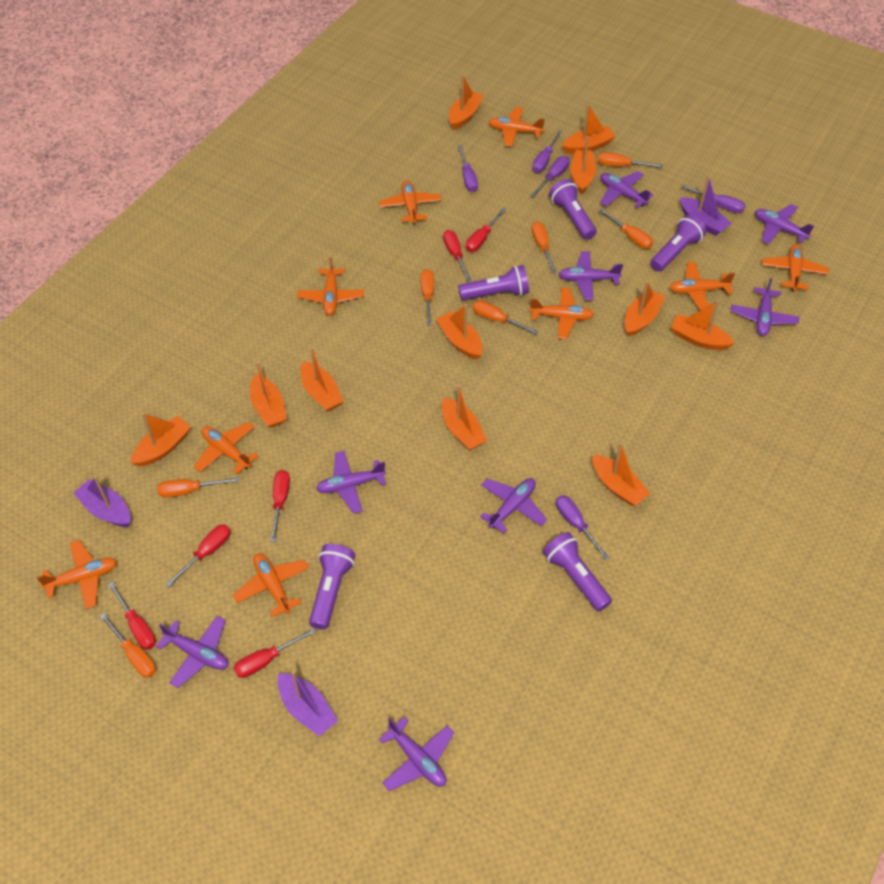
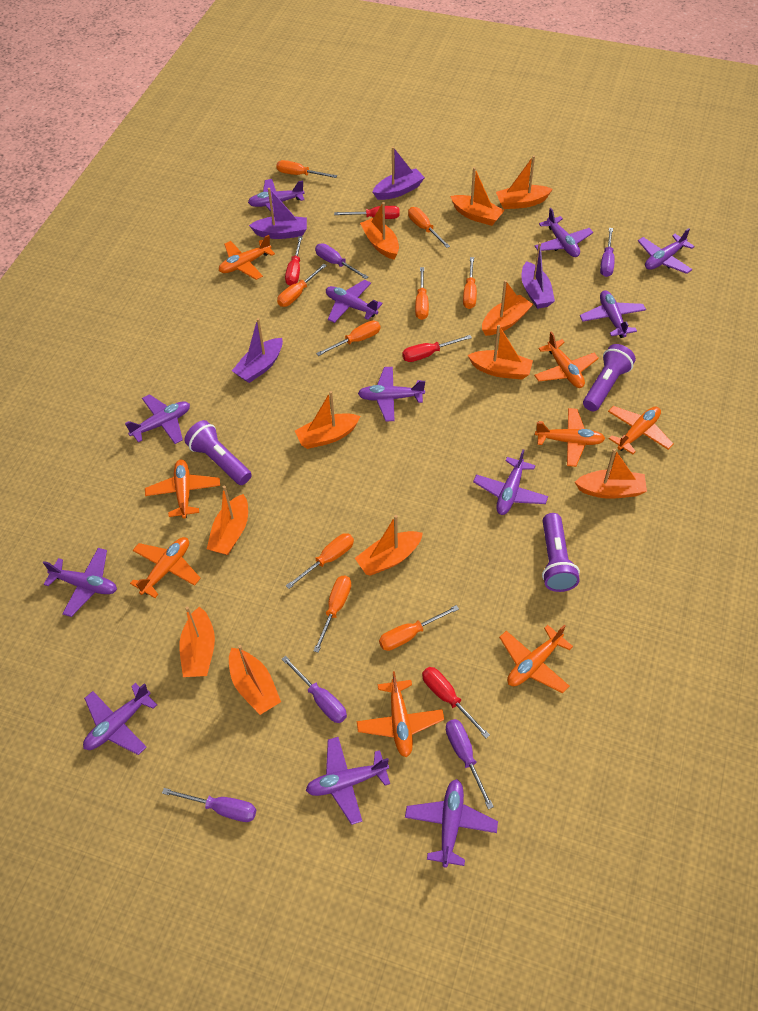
orange plane: [36,540,117,609] [194,422,259,474] [233,553,309,617] [297,257,364,316] [379,180,442,224] [489,107,545,147] [530,287,594,339] [670,262,735,310] [762,244,829,292] = 9 -> [130,537,201,598] [145,460,220,519] [219,235,275,280] [357,671,444,757] [499,625,573,693] [534,331,599,388] [535,408,605,467] [608,406,674,454] = 8
orange screwdriver: [100,613,156,678] [157,477,239,498] [421,269,434,325] [473,300,539,335] [531,221,557,273] [598,152,663,168] [599,208,653,249] = 7 -> [276,160,337,178] [277,264,327,307] [286,533,354,589] [314,576,351,653] [316,321,380,356] [379,605,459,651] [408,207,450,248] [415,267,429,320] [463,257,477,309] = 9
purple boat: [73,476,131,527] [277,671,338,737] [680,175,732,236] = 3 -> [232,318,283,383] [249,188,307,239] [373,147,425,200] [521,242,555,309] = 4
purple flashlight: [309,544,355,630] [458,265,529,300] [543,532,612,611] [549,179,597,240] [650,215,706,272] = 5 -> [184,420,252,485] [542,513,580,592] [583,344,636,411] = 3
purple plane: [156,616,228,688] [316,451,386,514] [379,716,454,791] [480,478,547,533] [559,251,623,300] [600,171,653,208] [730,278,799,336] [755,204,814,244] = 8 -> [43,548,117,617] [83,683,157,755] [125,394,190,444] [248,179,305,216] [306,737,390,825] [326,280,383,323] [358,367,425,421] [405,779,498,867] [473,449,548,515] [534,208,593,257] [580,290,646,338] [638,228,695,274] = 12
red screwdriver: [108,582,156,650] [166,524,231,587] [234,628,316,678] [270,470,290,542] [443,230,471,282] [466,208,507,252] = 6 -> [285,236,303,286] [334,206,400,219] [402,335,472,362] [422,667,490,738] = 4

